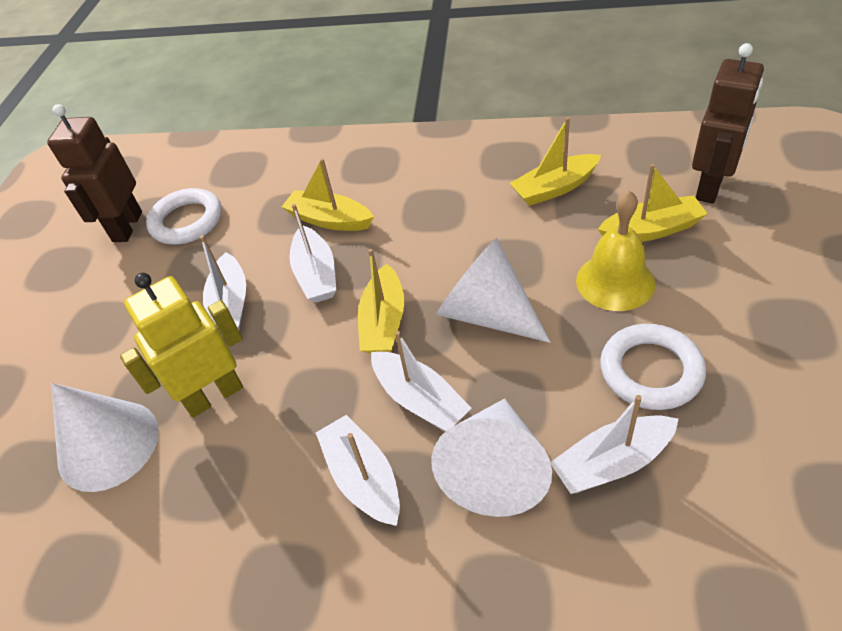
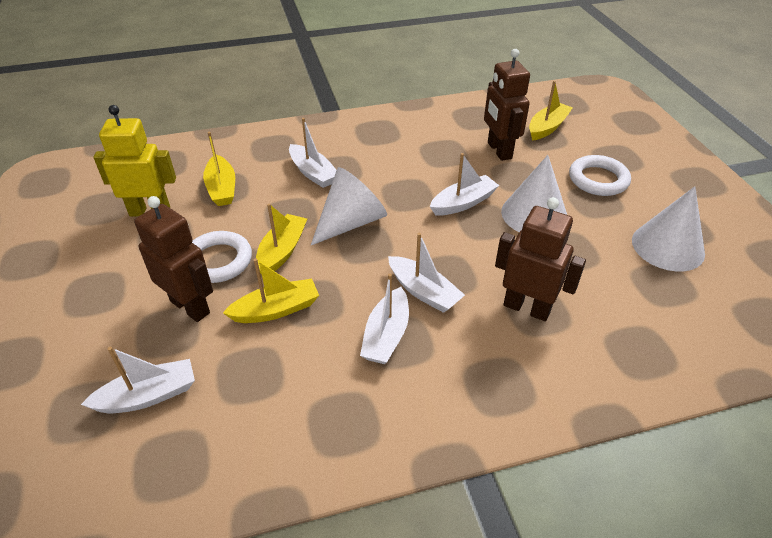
brown robot: [47,104,142,242] [692,43,764,204] = 2 -> [134,196,213,322] [484,49,530,161] [495,197,586,321] = 3
yellow bell: [576,190,655,311] = 1 -> none = 0

